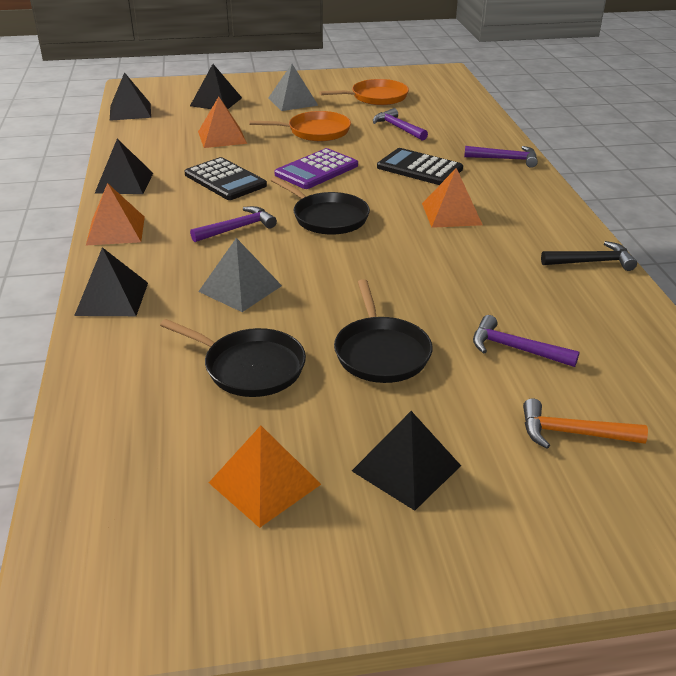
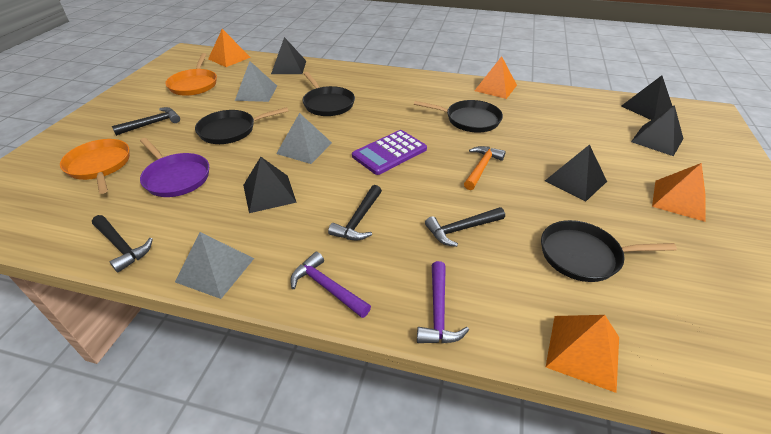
black calculator: [185,157,267,200] [377,148,463,185] = 2 -> none = 0
black hammer: [541,241,637,271] = 1 -> [92,215,153,273] [112,107,180,136] [328,185,382,241] [425,207,505,247] = 4
black pan: [160,319,306,397] [271,177,370,235] [334,279,432,383] = 3 -> [195,107,288,144] [302,72,355,116] [414,100,503,133] [541,220,677,282] = 4
grey pyramid: [198,238,282,312] [269,64,318,111] = 2 -> [175,232,254,299] [235,61,277,102] [276,113,332,164] = 3
purple hammer: [190,206,277,242] [373,108,428,141] [464,146,538,168] [473,315,580,367] = 4 -> [290,252,371,318] [417,261,469,343] = 2
purple pan: none = 0 -> [140,138,209,197] = 1

